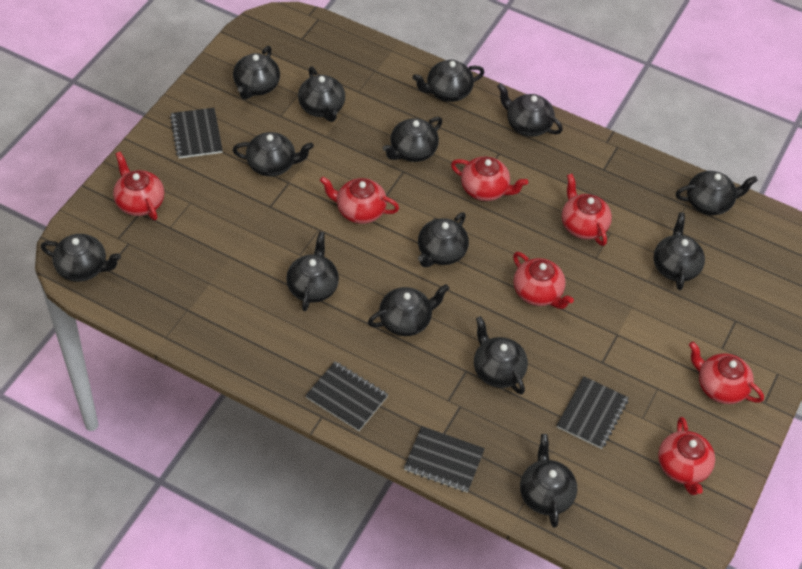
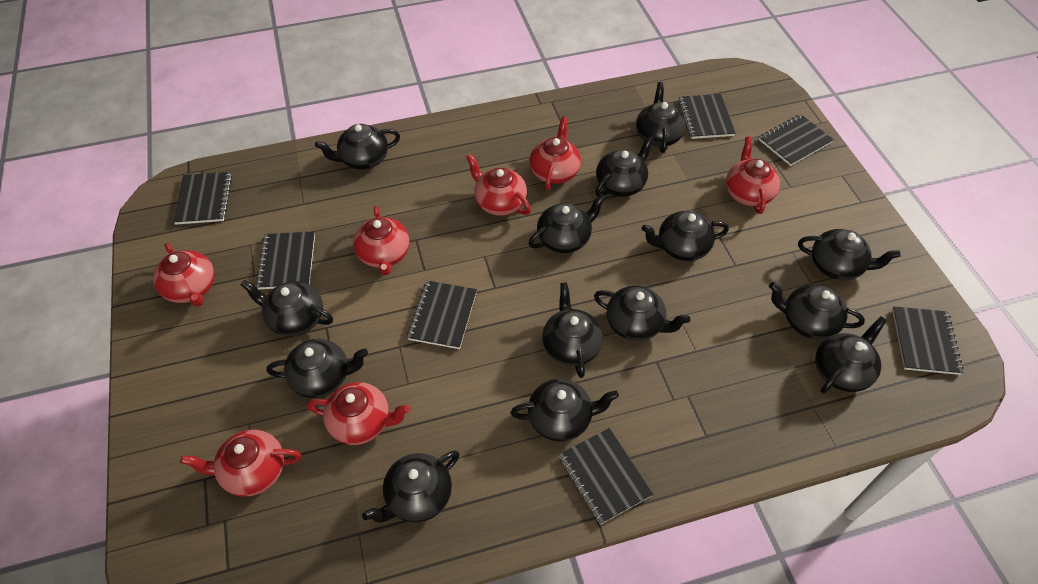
black notebook: [170,108,223,159] [305,361,388,431] [404,426,485,493] [557,376,629,449] = 4 -> [173,172,232,225] [255,231,315,289] [407,281,477,349] [559,428,653,525] [678,94,736,139] [759,114,834,166] [892,307,964,375] = 7

